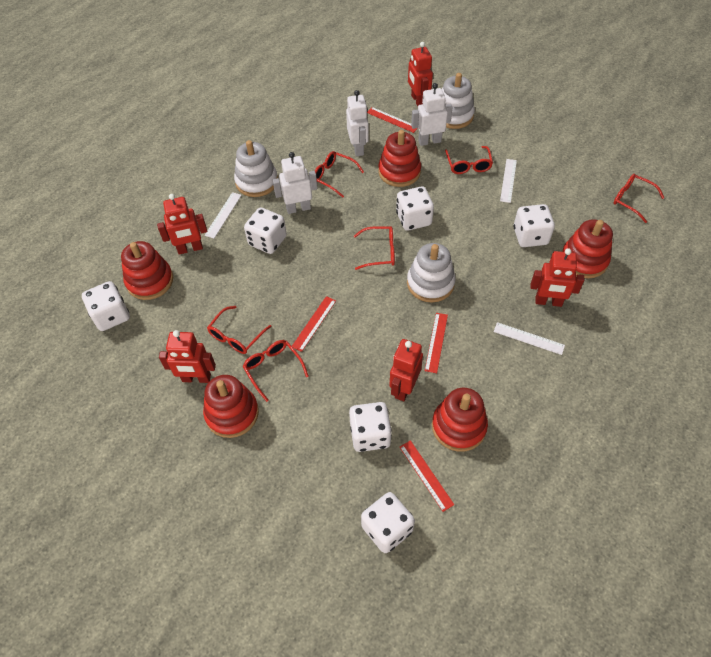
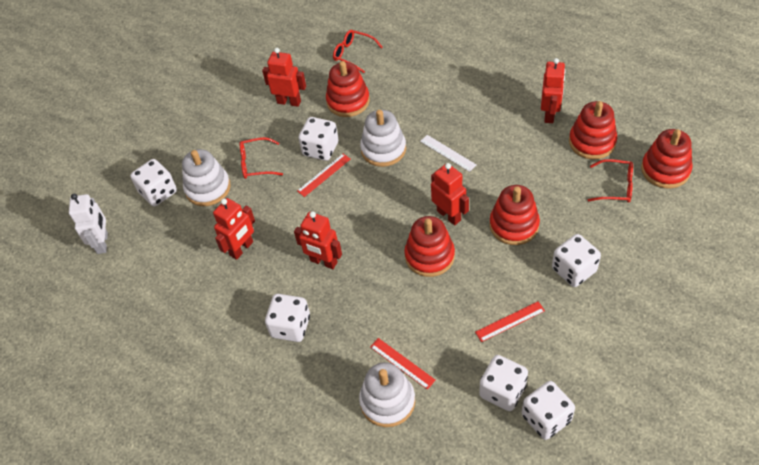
red glasses: [207,306,272,354] [243,340,309,402] [315,151,364,198] [354,226,395,270] [445,146,493,174] [613,174,664,223] = 6 -> [240,137,283,179] [333,30,383,73] [588,159,633,203] = 3
red ruler: [292,296,336,352] [367,107,418,133] [400,440,454,512] [425,313,448,373] = 4 -> [297,154,350,197] [370,338,436,390] [475,301,545,342] = 3
white robot: [273,152,317,214] [346,90,369,156] [411,83,452,146] = 3 -> [69,193,108,254] = 1
white ruler: [204,192,242,238] [494,322,565,355] [500,159,517,203] = 3 -> [420,135,476,172] = 1

